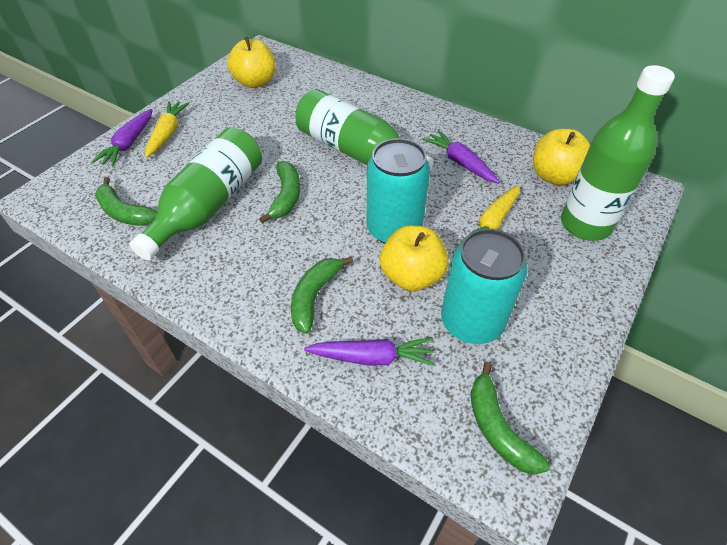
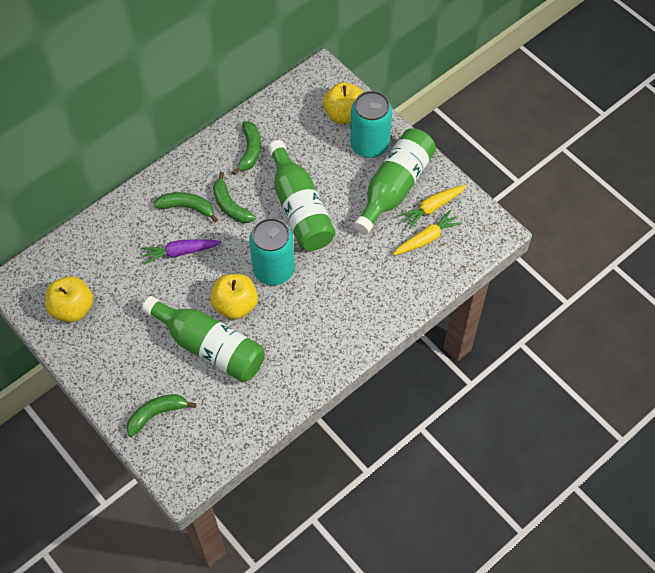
purple carrot: [92,109,153,167] [304,337,435,366] [422,130,500,184] = 3 -> [141,239,222,264] = 1

